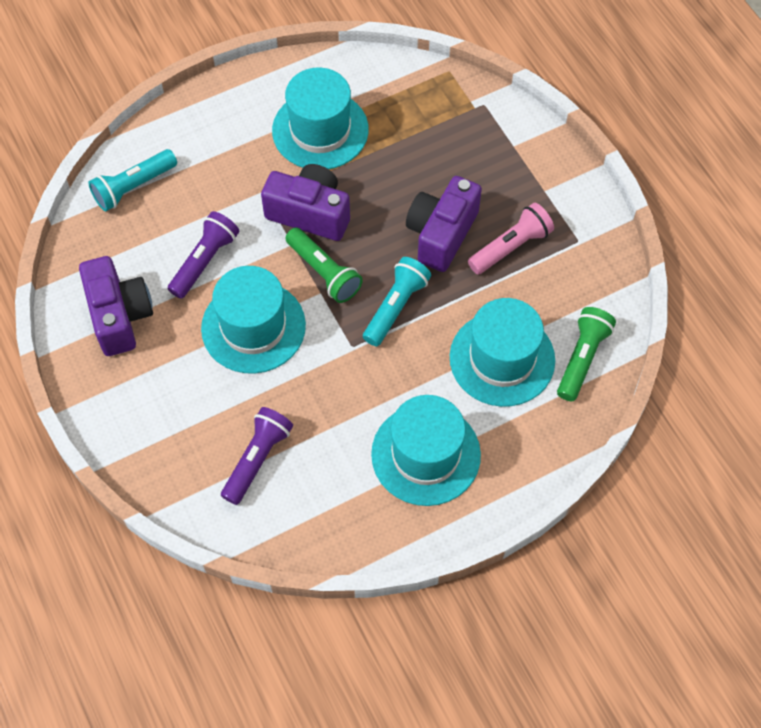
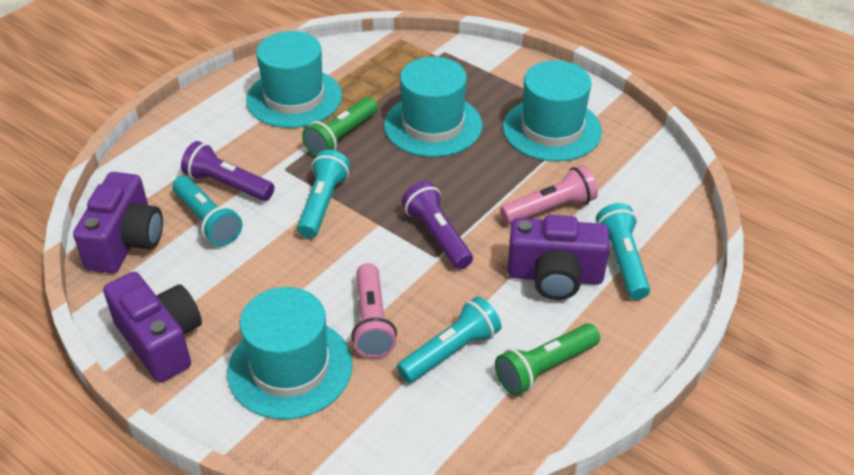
pink flashlight: [468,203,554,275] = 1 -> [351,263,397,358] [500,165,598,225] = 2
turquoise flashlight: [88,149,177,211] [363,257,431,346] = 2 -> [172,176,242,246] [297,150,350,238] [397,296,501,383] [596,203,650,300] = 4

